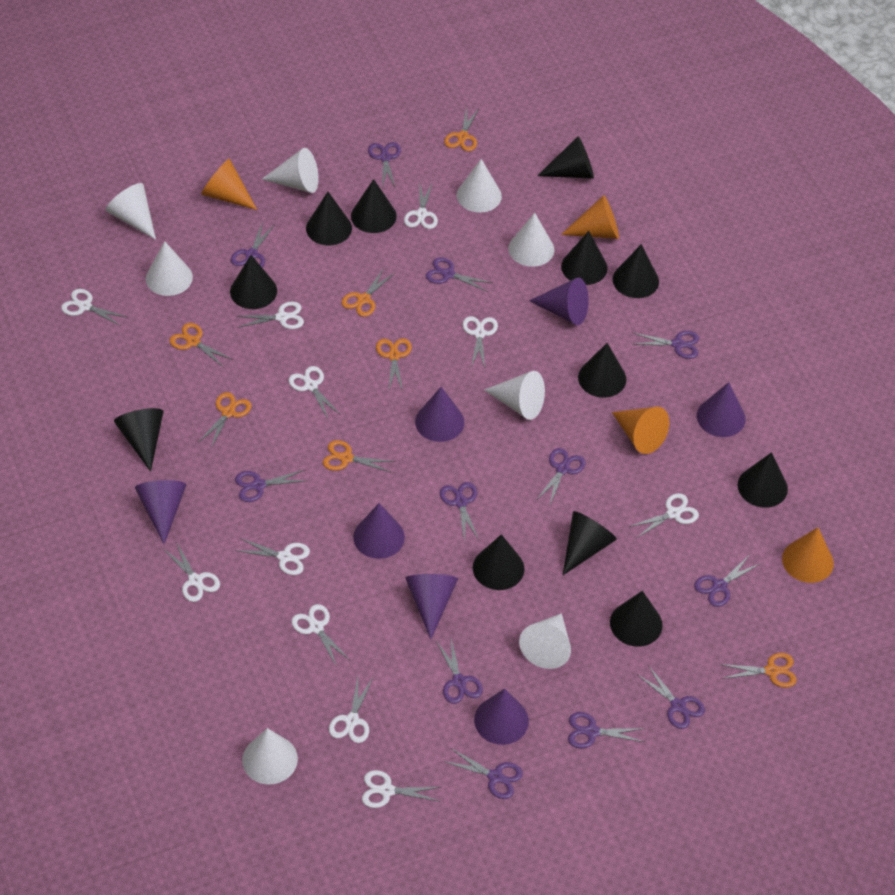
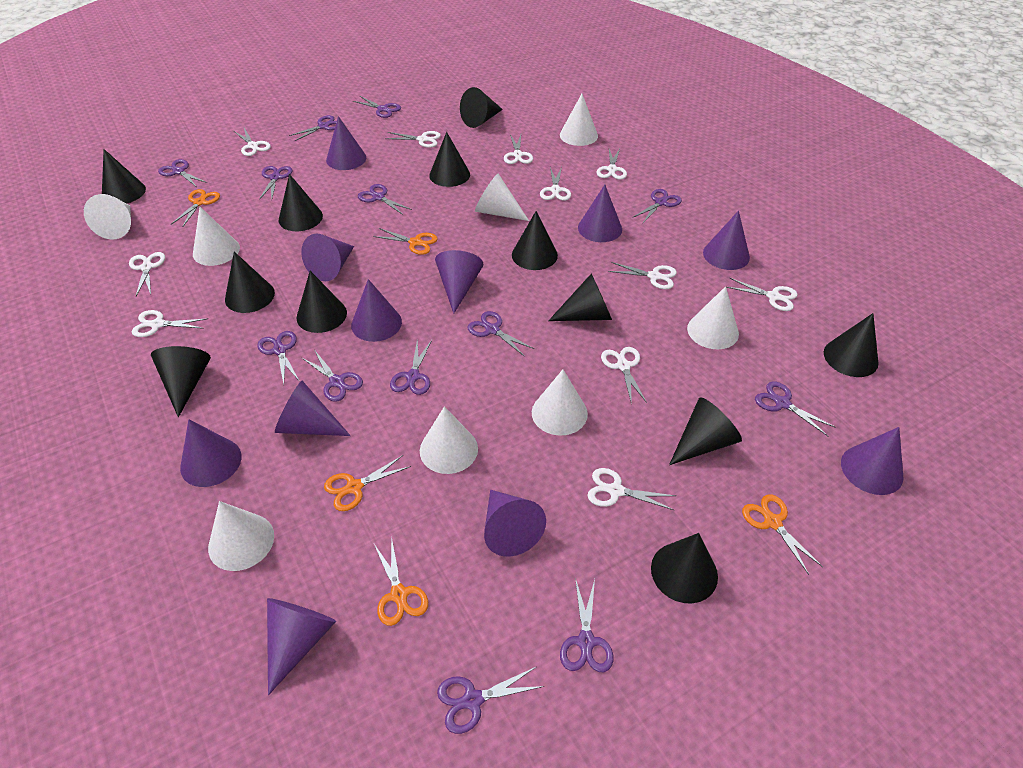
orange cone: [201,159,257,210] [561,195,619,239] [612,407,669,454] [782,527,834,583] = 4 -> none = 0
orange scissors: [169,323,233,368] [198,392,252,448] [323,440,395,473] [341,268,395,317] [376,338,412,391] [444,107,479,151] [720,653,797,688] = 7 -> [171,189,220,226] [324,455,411,511] [373,228,438,255] [374,536,428,626] [742,494,823,575] = 5
purple cone: [135,480,186,544] [353,503,405,559] [405,574,458,639] [415,387,464,442] [474,688,529,745] [529,278,589,325] [697,382,745,437] = 7 -> [180,419,241,487] [267,598,336,695] [275,381,351,436] [301,234,354,281] [326,116,366,170] [351,279,402,342] [435,250,484,314] [484,490,546,557] [578,185,622,242] [703,211,750,270] [841,427,904,495] = 11
purple scissors: [231,221,275,268] [235,470,308,502] [368,142,401,188] [426,257,493,292] [436,639,483,704] [440,482,479,542] [444,748,523,799] [537,448,586,507] [568,712,645,748] [632,331,699,359] [638,665,705,729] [694,556,761,607] = 12 -> [158,159,207,186] [257,331,300,384] [259,166,293,200] [289,115,337,141] [301,350,363,402] [353,96,401,118] [358,184,412,215] [390,339,432,395] [437,667,544,734] [467,311,534,357] [560,578,613,672] [632,189,682,223] [755,381,836,436] = 13

